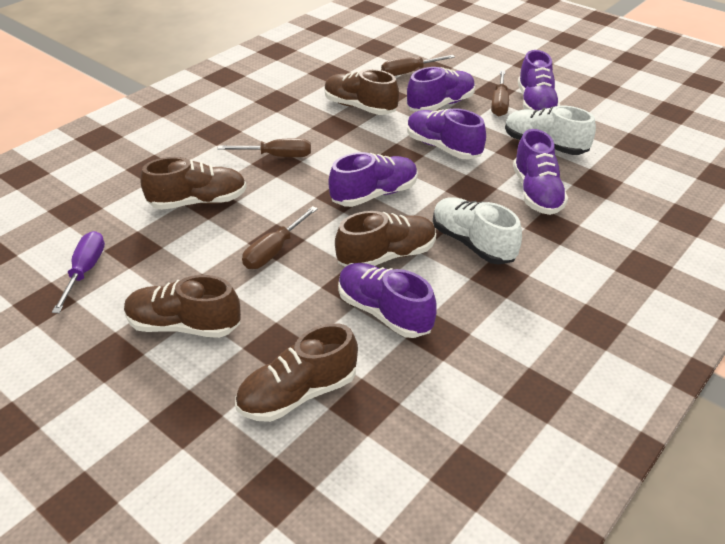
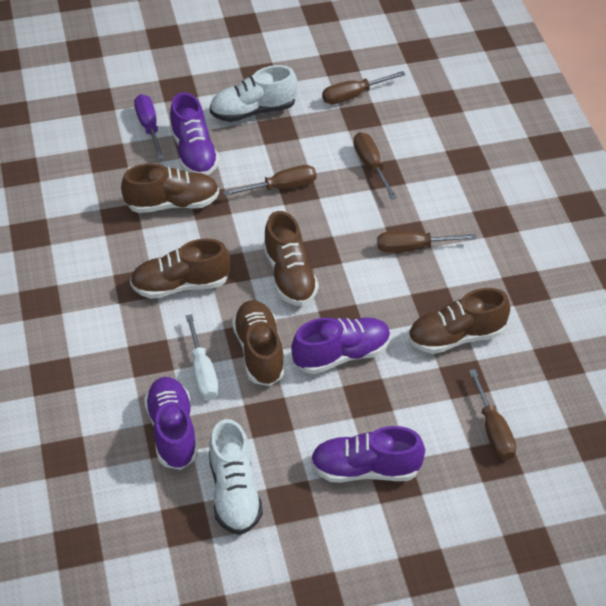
brown screwdriver: [217,138,311,157] [242,206,318,269] [381,55,455,76] [491,70,509,116] = 4 -> [223,165,317,196] [322,71,406,104] [353,132,397,199] [377,231,477,253] [469,369,516,460] = 5
purple shoe: [328,152,418,207] [338,263,437,338] [407,67,475,112] [407,108,486,160] [513,129,568,215] [518,50,560,111] = 6 -> [144,377,198,470] [170,92,219,175] [291,317,390,374] [311,426,425,483] = 4
white screwdriver: none = 0 -> [186,314,219,400] = 1

